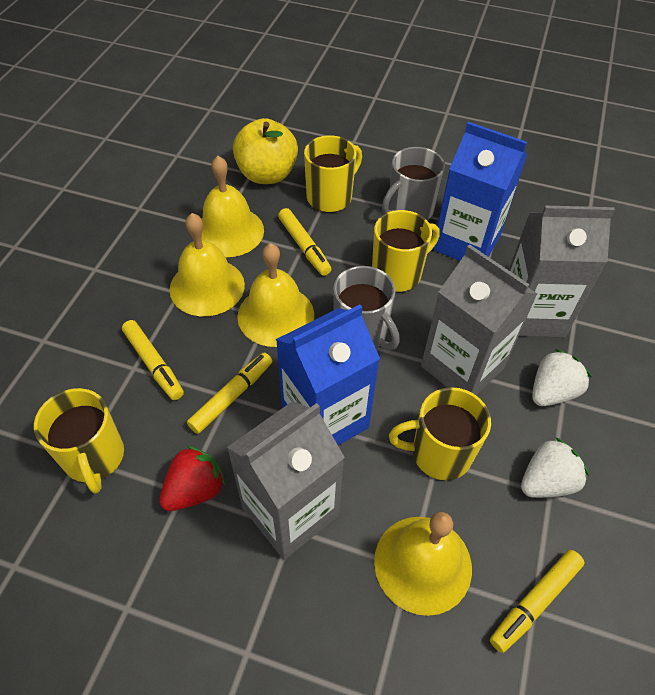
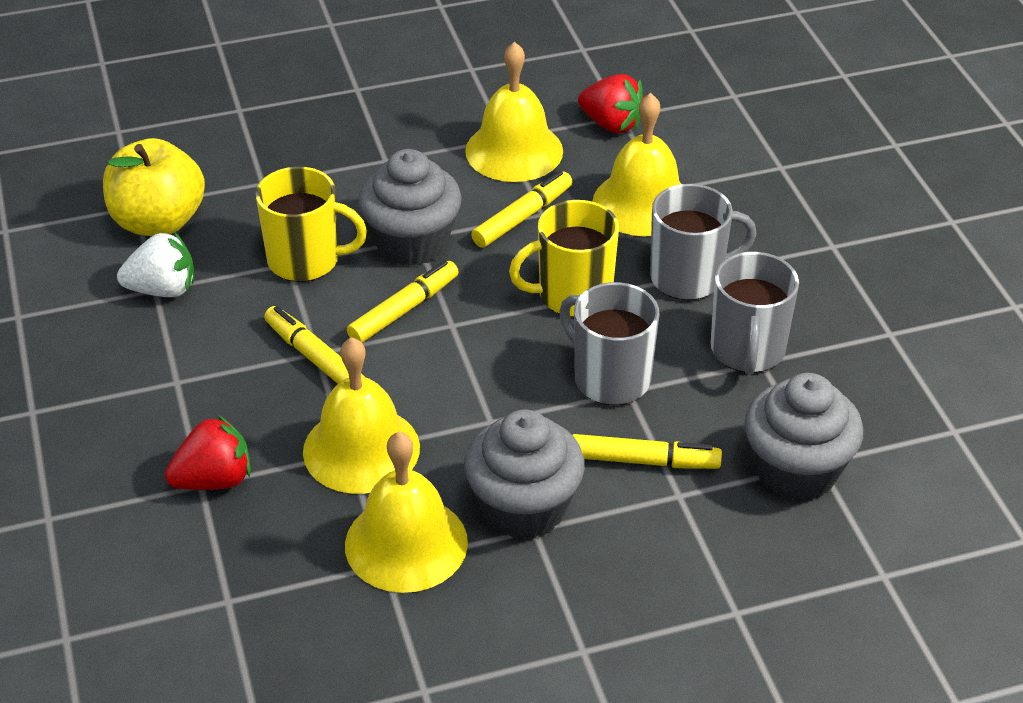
blue carton: [276,304,380,445] [433,122,527,261] = 2 -> none = 0
grey carton: [227,401,345,560] [421,244,537,395] [509,205,615,337] = 3 -> none = 0
grey cupcake: none = 0 -> [358,149,462,266] [464,410,585,540] [744,373,863,501] = 3
grey mug: [333,266,400,350] [382,147,445,220] = 2 -> [559,282,660,405] [650,184,757,300] [710,252,799,375] = 3
red strawberry: [159,445,226,511] = 1 -> [165,415,251,490] [578,74,643,134] = 2
white strawberry: [521,437,589,498] [532,349,592,406] = 2 -> [117,232,194,297] = 1
yellow mug: [34,388,124,494] [304,135,362,213] [372,210,440,292] [389,387,491,480] = 4 -> [256,167,367,282] [509,200,619,317] = 2

